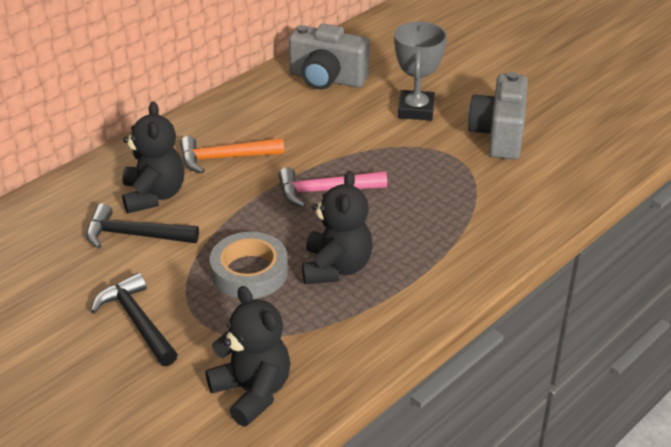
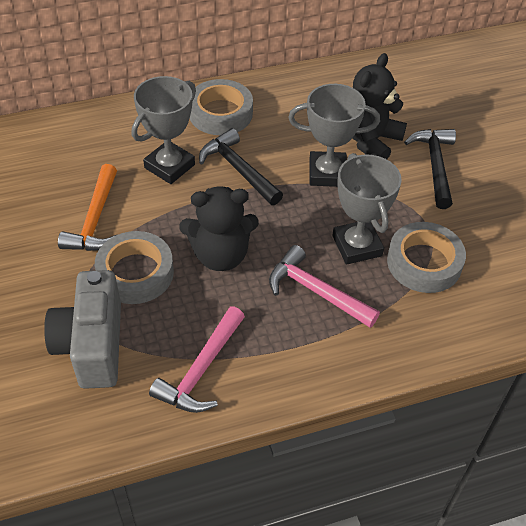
black teddy bear: [122,102,185,213] [205,286,291,426] [302,171,373,284] = 3 -> [179,186,259,271] [352,53,407,159] = 2
grey camera: [289,23,370,90] [468,72,528,160] = 2 -> [44,270,121,389] = 1
grey tape: [210,232,288,299] = 1 -> [95,231,174,304] [190,79,253,135] [387,222,466,293] = 3
grey trophy: [394,21,447,120] = 1 -> [132,76,196,184] [288,84,380,187] [332,153,402,265] = 3
pink hammer: [279,167,387,208] = 1 -> [149,306,245,413] [269,245,380,328] = 2

